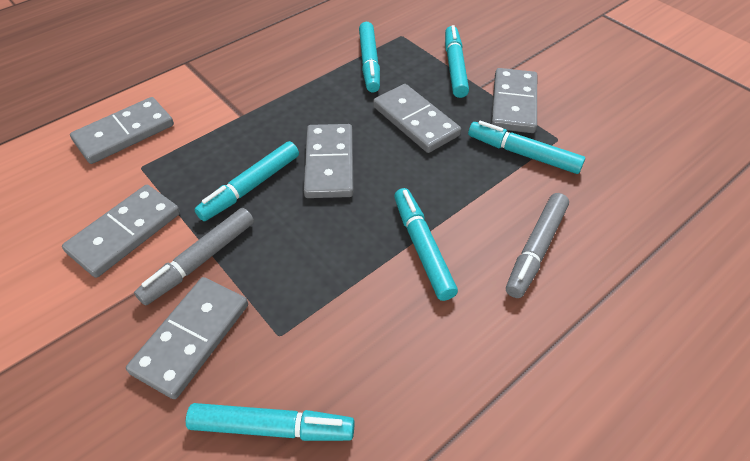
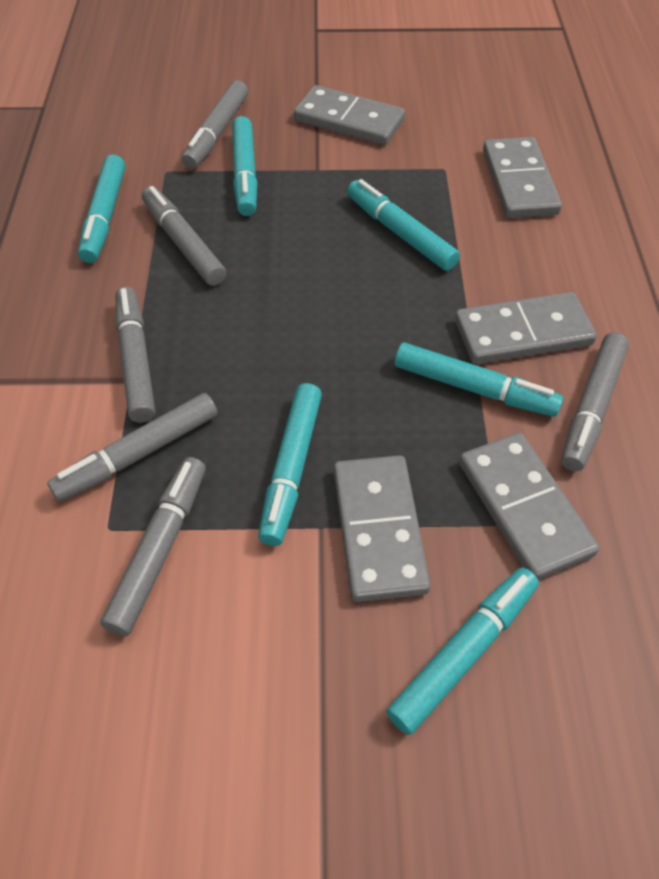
grey domino: [62,185,180,278] [70,97,174,164] [126,277,248,399] [304,124,353,198] [373,84,461,153] [491,68,537,133] = 6 -> [294,85,405,145] [334,455,431,602] [455,292,597,364] [459,433,599,580] [483,137,562,218] = 5
grey marker: [134,208,254,306] [506,193,569,298] = 2 -> [47,393,217,502] [101,457,206,636] [115,287,155,423] [142,186,226,286] [181,80,248,169] [561,332,629,471] = 6

